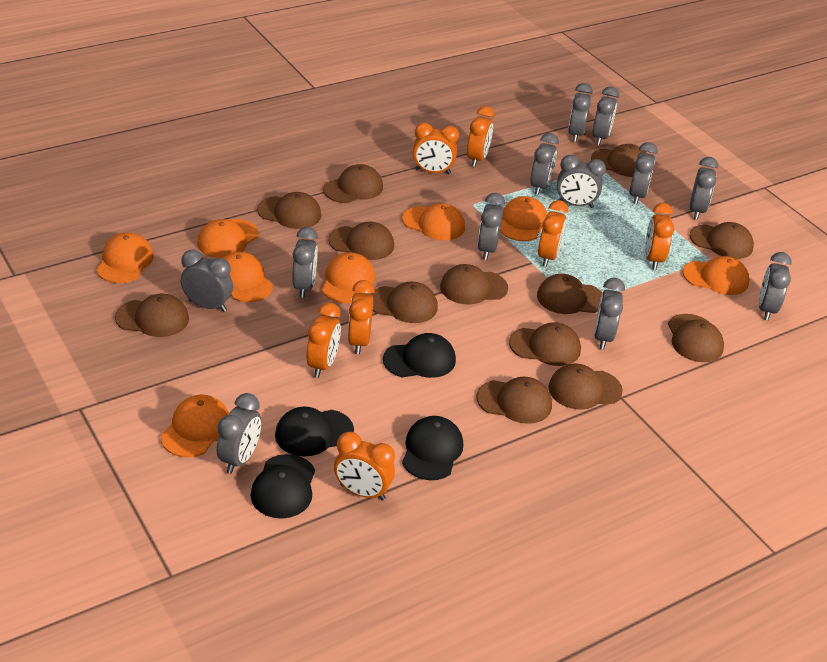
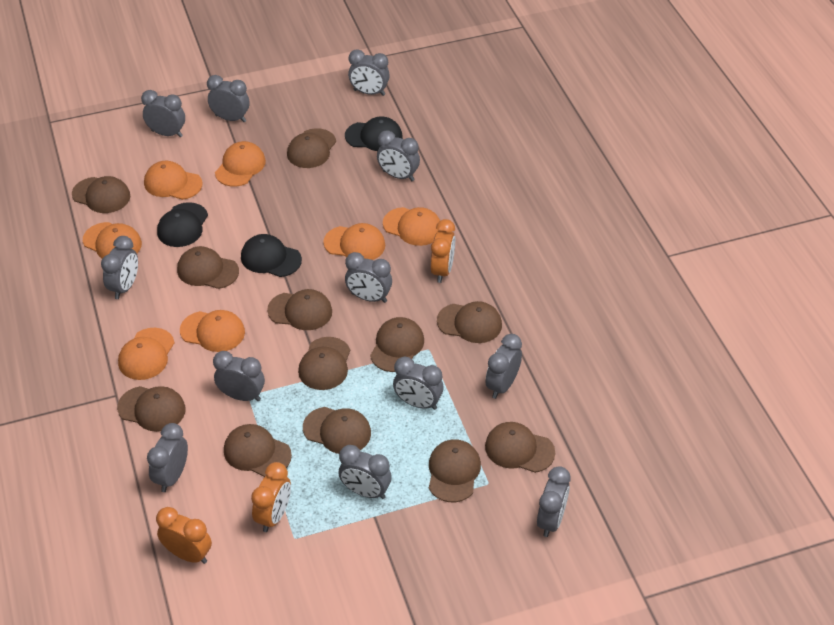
black cap: [250,454,315,519] [275,406,354,457] [383,333,456,378] [402,416,463,480] = 4 -> [157,202,208,247] [241,234,302,277] [345,116,403,151] = 3
brown cap: [115,294,189,337] [257,192,321,229] [323,164,383,203] [328,222,394,260] [370,282,438,323] [440,264,508,304] [477,377,552,424] [509,322,581,366] [537,274,602,314] [548,364,623,409] [591,144,646,177] [668,314,724,362] [690,222,754,259] = 13 -> [72,176,130,213] [117,386,186,432] [177,246,239,289] [224,424,292,477] [267,289,332,330] [287,128,336,168] [298,337,350,390] [303,407,371,454] [370,317,424,372] [429,439,481,502] [437,301,502,343] [485,422,555,473] = 12
orange cap: [96,233,154,283] [161,395,229,457] [197,219,259,258] [223,252,273,302] [322,252,375,303] [402,203,465,240] [500,196,547,241] [682,256,749,295] = 8 -> [83,222,142,259] [118,328,174,380] [144,161,203,200] [180,310,245,352] [215,141,266,187] [323,223,385,260] [383,207,441,246] = 7
orange clock: [306,302,341,378] [334,432,395,501] [348,280,375,354] [413,123,459,174] [467,106,494,167] [538,200,568,267] [645,203,674,270] = 7 -> [156,507,212,564] [251,462,291,532] [431,219,455,283] = 3

